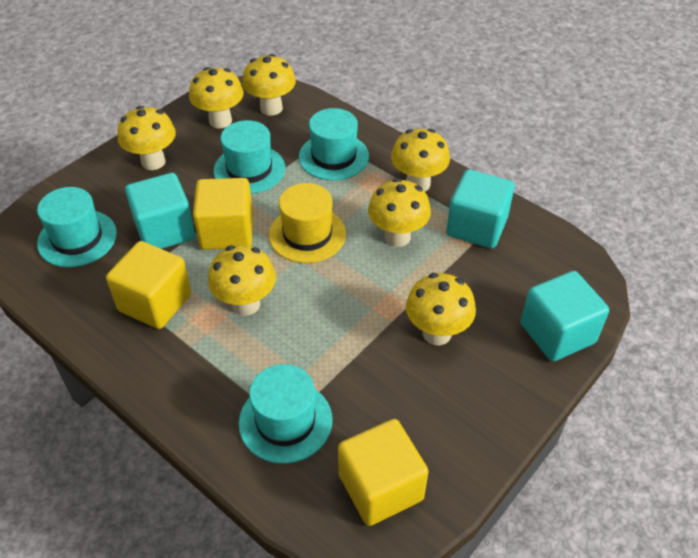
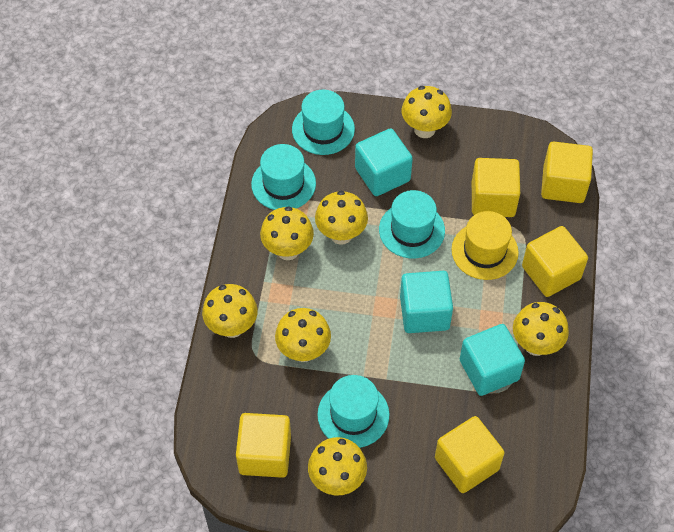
yellow cube: [106,241,191,329] [193,178,253,250] [338,419,429,526] = 3 -> [236,413,291,478] [435,416,505,493] [472,158,520,217] [522,226,588,297] [541,141,593,203] = 5

